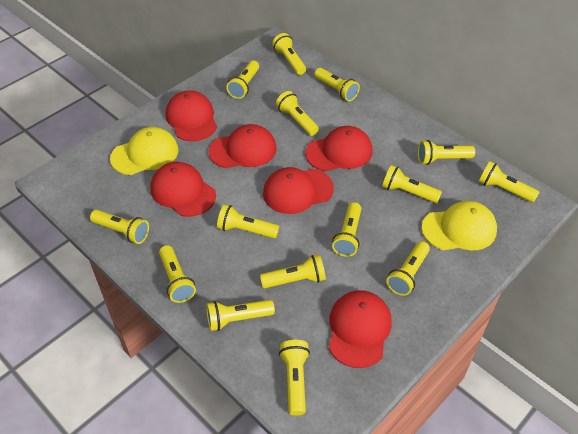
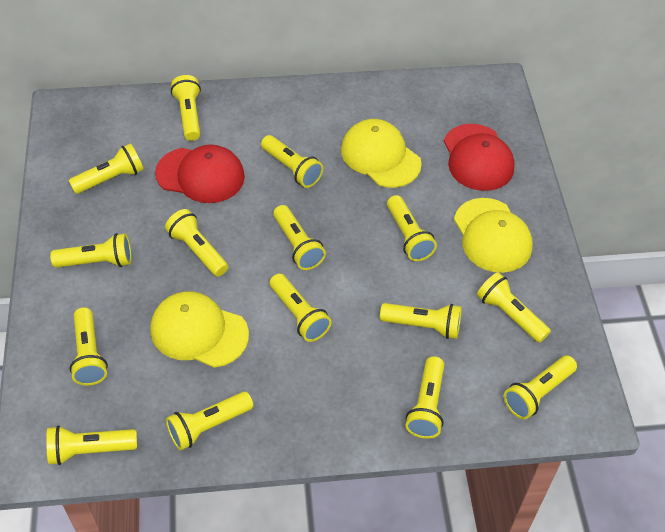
red cap: [150,162,216,217] [165,91,217,141] [209,124,277,168] [263,167,334,214] [305,126,372,172] [329,290,392,368] = 6 -> [155,144,245,203] [444,124,515,191] = 2
yellow cap: [110,127,178,175] [422,201,497,251] = 2 -> [150,291,249,368] [341,119,422,188] [454,198,533,273] = 3

